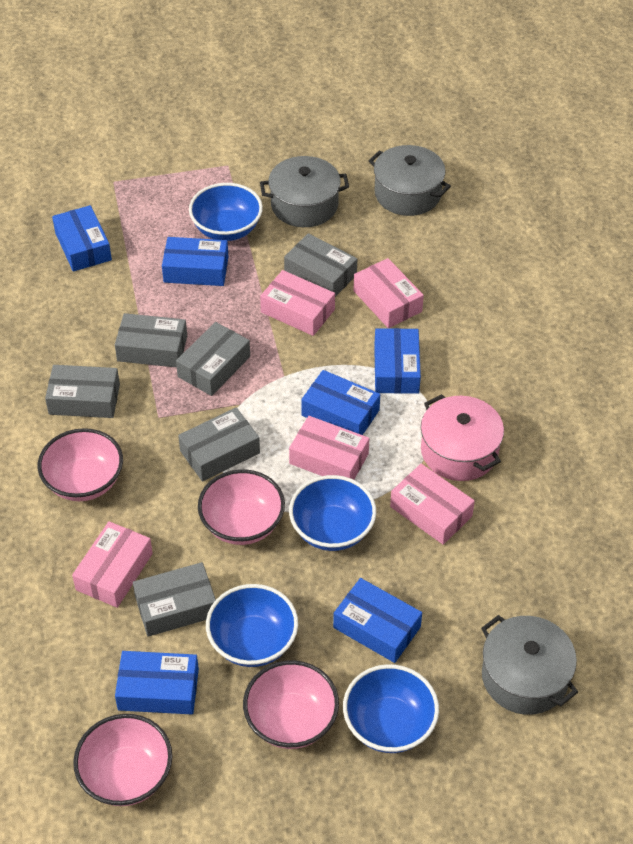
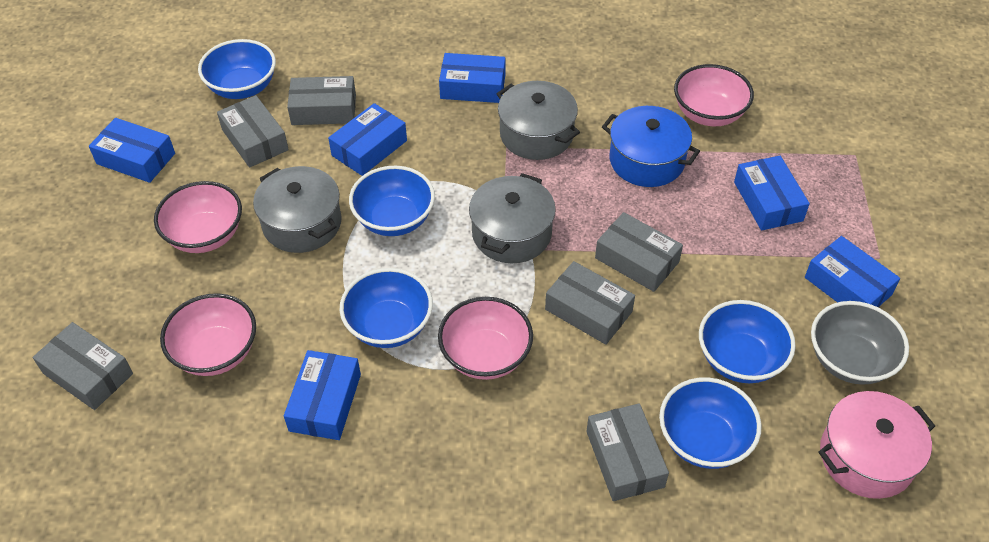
blue bowl: [189,183,263,241] [206,584,298,667] [289,475,376,551] [343,664,439,753] = 4 -> [198,39,276,99] [340,268,433,348] [349,166,435,236] [659,377,761,469] [699,300,796,383] = 5
blue pot: none = 0 -> [602,106,700,187] = 1
grey bowl: none = 0 -> [811,301,909,385] = 1
pink box: [72,521,153,608] [260,270,335,336] [289,416,369,480] [353,258,424,328] [390,464,475,545] = 5 -> none = 0

